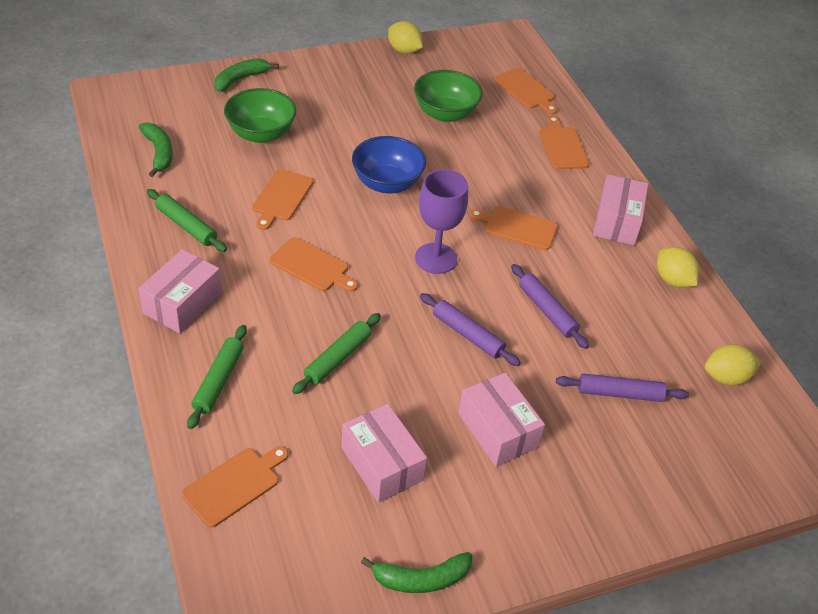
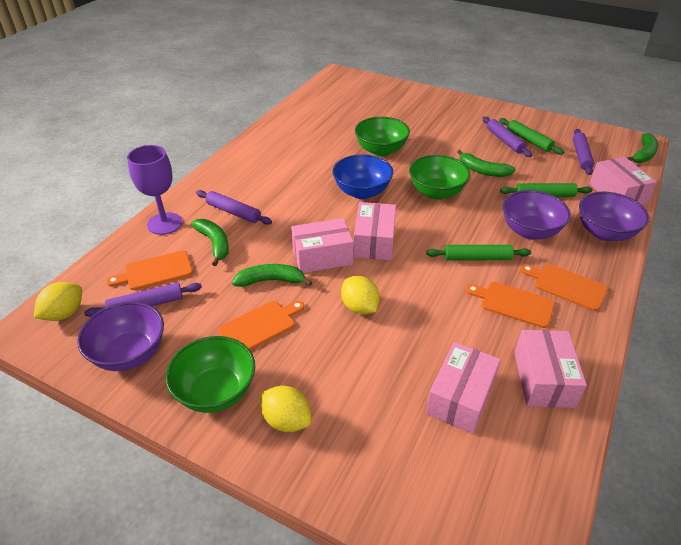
green banana: [139,122,173,177] [215,58,279,92] [361,552,472,593] = 3 -> [191,219,229,266] [232,264,312,287] [457,150,516,177] [626,133,658,163] = 4
green bowl: [224,88,296,143] [414,70,483,122] = 2 -> [165,336,255,413] [355,117,410,157] [409,155,470,200] = 3
orange cutting board: [182,446,288,528] [252,169,314,230] [269,237,358,292] [469,206,558,250] [494,68,558,114] [539,116,589,170] = 6 -> [106,251,193,290] [218,301,304,350] [466,282,555,328] [520,264,608,311] = 4
pink box: [138,249,222,333] [342,404,427,503] [459,373,545,466] [593,174,648,245] = 4 -> [291,218,354,273] [353,202,396,260] [426,342,501,434] [514,330,587,408] [589,157,657,205] = 5
purple bowl: none = 0 -> [77,302,164,371] [503,190,571,240] [579,192,649,241] = 3
purple rolling pin: [420,293,521,366] [511,264,589,349] [556,373,689,402] = 3 -> [84,283,202,317] [196,190,272,225] [482,116,532,157] [573,129,594,175] = 4

